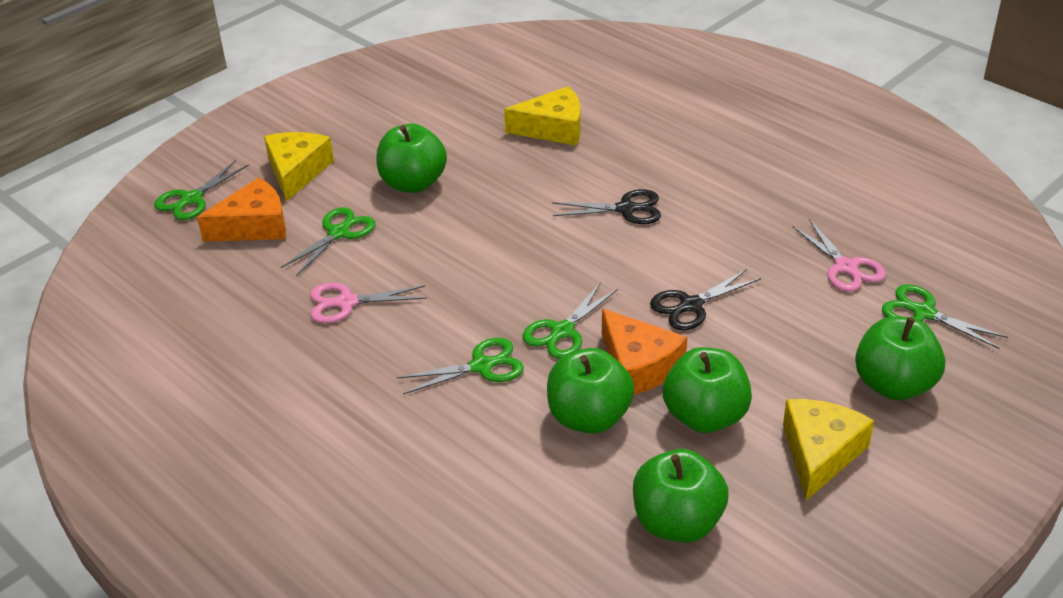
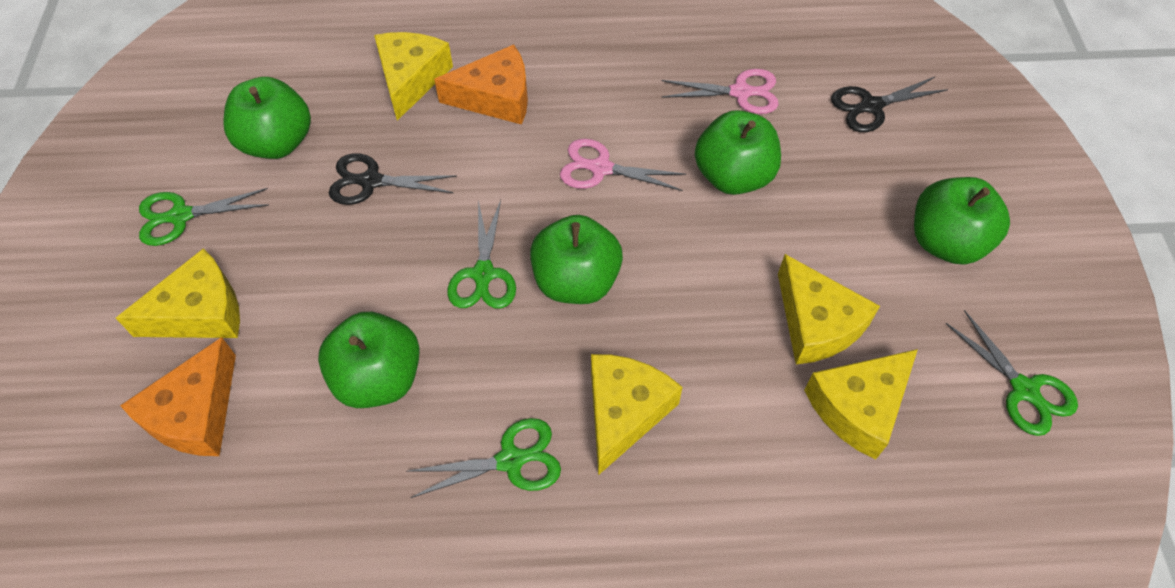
green scissors: [154,160,249,220] [281,207,375,276] [397,338,524,394] [522,282,618,359] [882,284,1008,349] = 5 -> [139,188,269,246] [406,418,561,498] [447,200,516,309] [945,310,1078,436] = 4
yellow cheese: [264,132,334,202] [504,86,581,146] [783,399,874,500] = 3 -> [116,248,240,338] [374,32,453,121] [591,354,683,475] [778,254,880,364] [804,349,918,460] = 5

